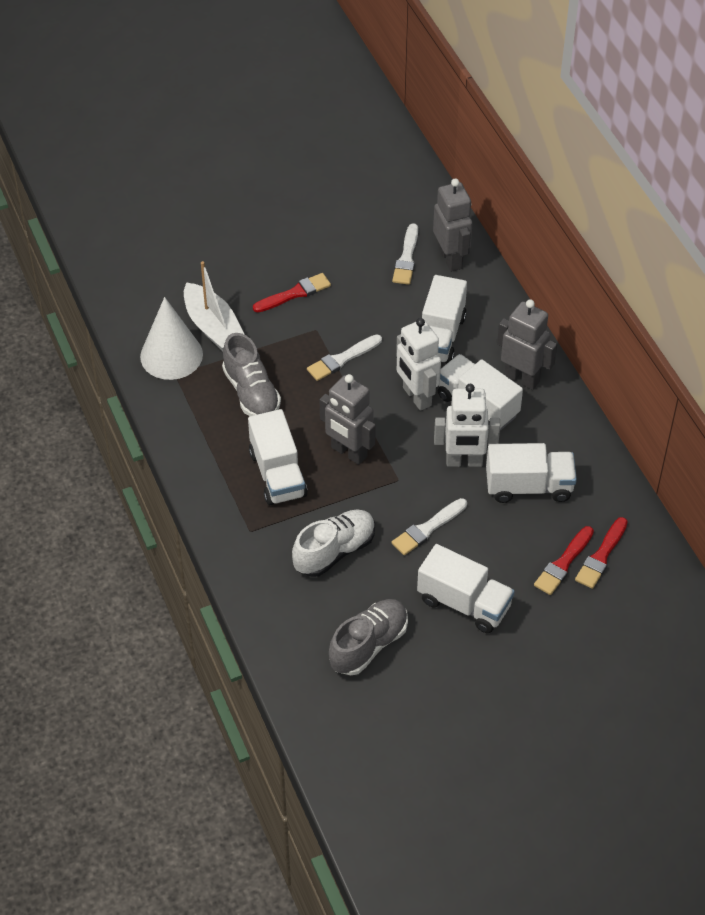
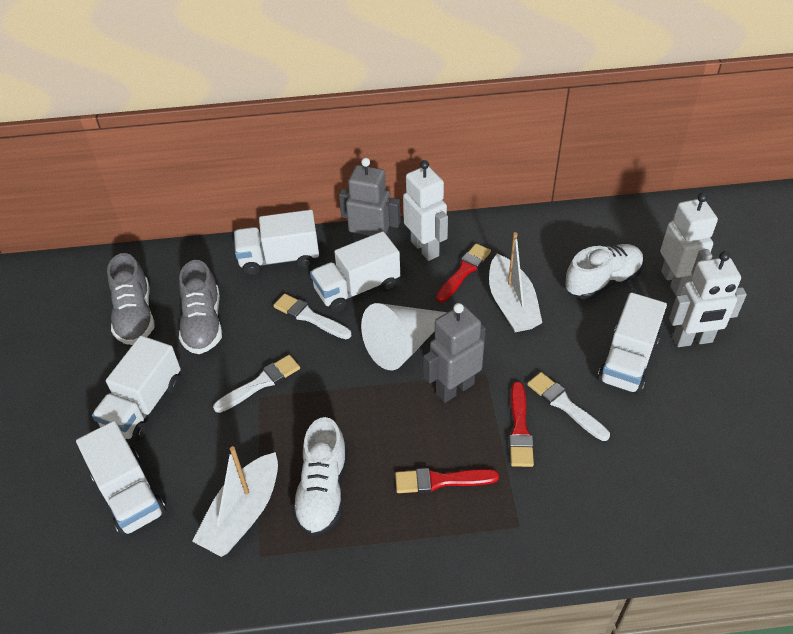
grey robot: [320,374,376,465] [433,178,473,272] [497,299,557,390] = 3 -> [339,158,401,242] [423,303,486,403] = 2
white boat: [184,261,245,351] = 1 -> [192,446,278,557] [489,232,542,332] = 2
white robot: [396,318,441,411] [434,384,500,467] = 2 -> [403,160,448,261] [660,193,718,296] [669,251,747,347] = 3
white shoe: [292,510,375,577] = 1 -> [292,417,347,536] [565,244,644,299] = 2

